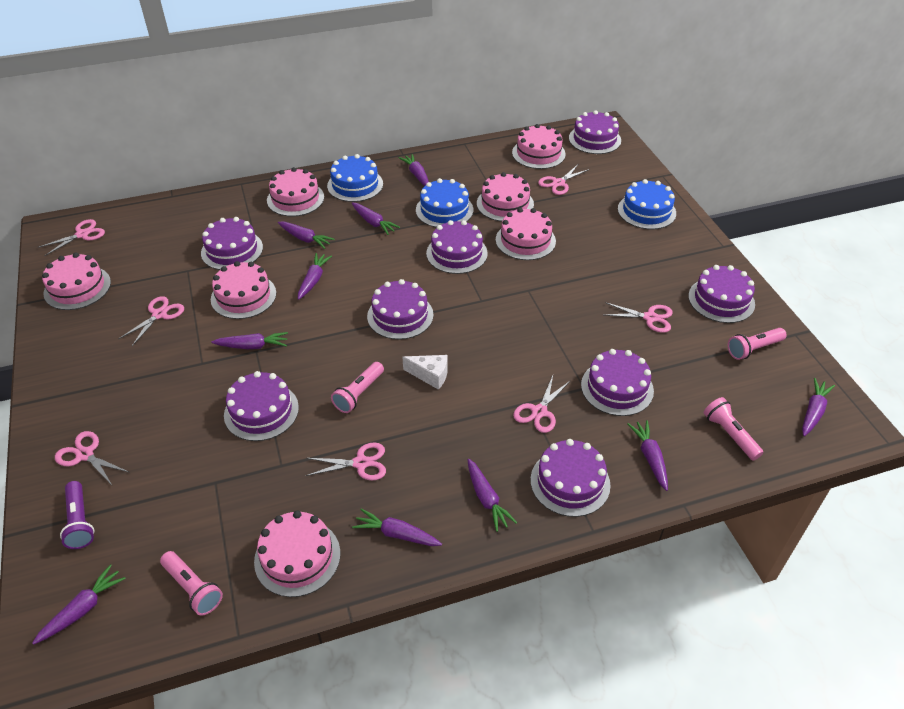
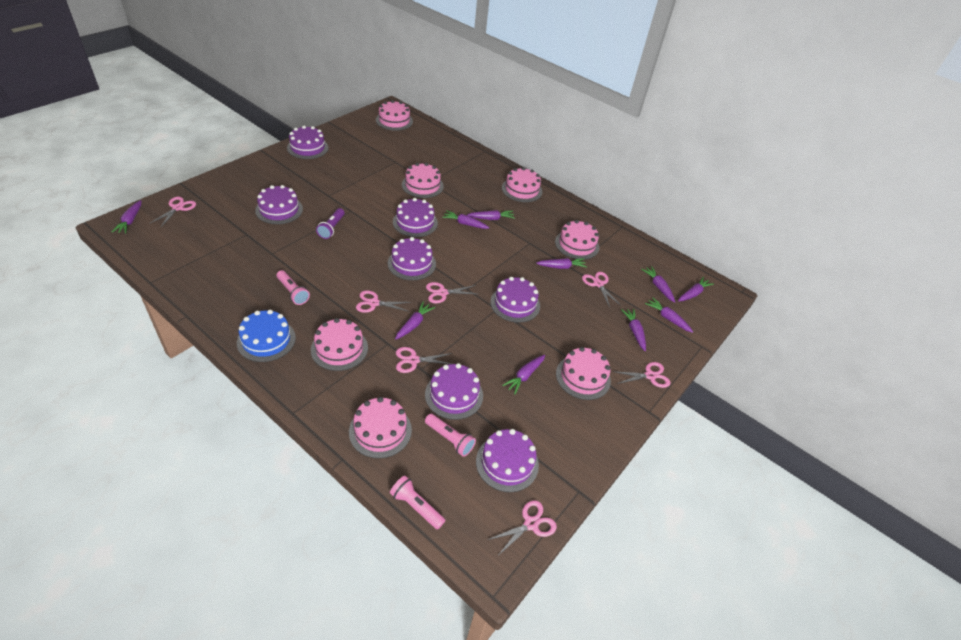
blue cake: [327,154,383,202] [416,178,473,228] [618,179,676,229] = 3 -> [237,310,296,362] = 1
pink flashlight: [160,551,223,616] [331,362,384,413] [704,397,764,460] [728,328,787,360] = 4 -> [276,270,310,305] [390,475,445,530] [425,414,476,457] = 3
purple cake: [201,217,263,270] [224,371,299,441] [367,279,433,340] [426,220,488,274] [530,439,611,517] [569,110,621,154] [581,349,654,416] [688,265,755,323] = 8 -> [255,185,303,224] [287,126,328,159] [388,237,436,280] [393,198,438,237] [425,363,483,420] [476,429,539,492] [490,277,540,323] = 7
white cheese: [402,355,447,390] = 1 -> none = 0

